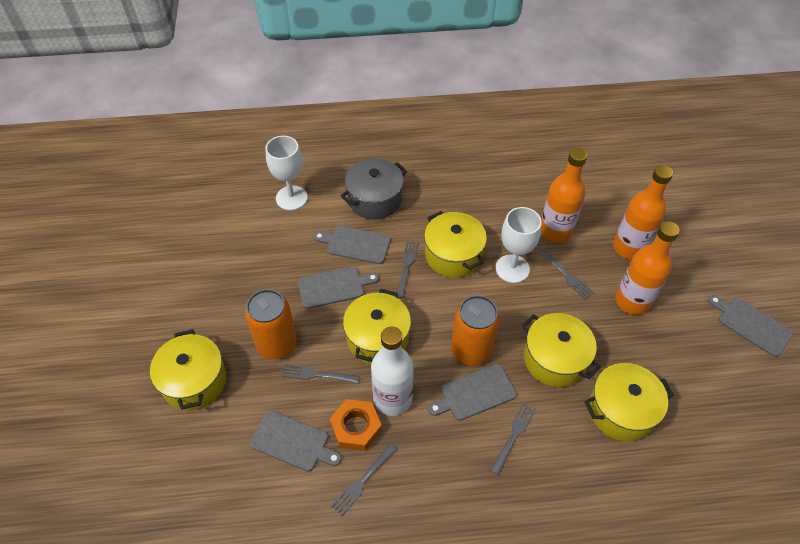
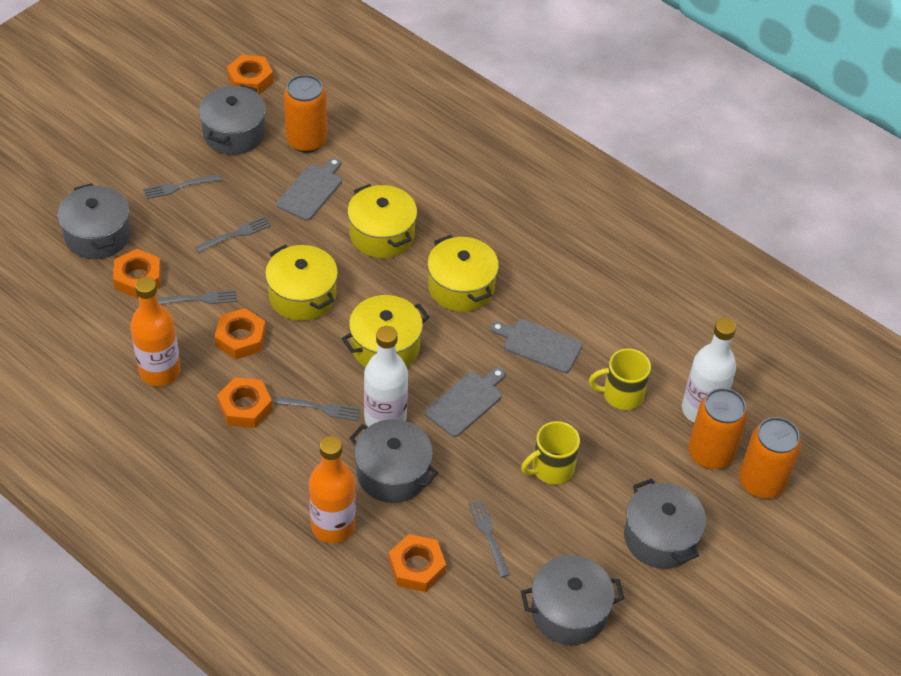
grey cutting board: [249,410,341,472] [298,267,379,309] [313,226,391,264] [428,364,517,421] [708,295,793,357] = 5 -> [276,158,342,221] [425,368,505,437] [490,319,582,373] = 3
grey pot: [341,158,407,219] = 1 -> [57,183,131,259] [199,84,266,155] [350,419,438,503] [521,555,624,645] [624,478,706,569] = 5
orange bottle: [541,148,587,243] [613,165,673,260] [615,221,680,315] = 3 -> [131,277,181,386] [309,436,356,543] = 2
orange can: [245,289,297,360] [451,295,500,366] = 2 -> [284,75,327,153] [688,388,748,469] [739,417,801,499] = 3
orange nut: [330,399,382,451] = 1 -> [113,249,161,298] [215,308,266,359] [217,377,273,428] [227,55,274,94] [389,534,446,592] = 5
white bottle: [371,327,414,416] = 1 -> [364,326,408,427] [682,318,736,423] = 2
white goblet: [266,136,308,210] [495,207,542,283] = 2 -> none = 0
yellow mug: none = 0 -> [521,421,580,484] [589,348,651,410] = 2
yellow pot: [150,330,227,410] [343,289,411,364] [424,211,487,278] [522,313,601,387] [584,363,674,441] = 5 -> [265,244,338,321] [342,295,429,368] [347,184,417,258] [427,235,499,312] = 4

